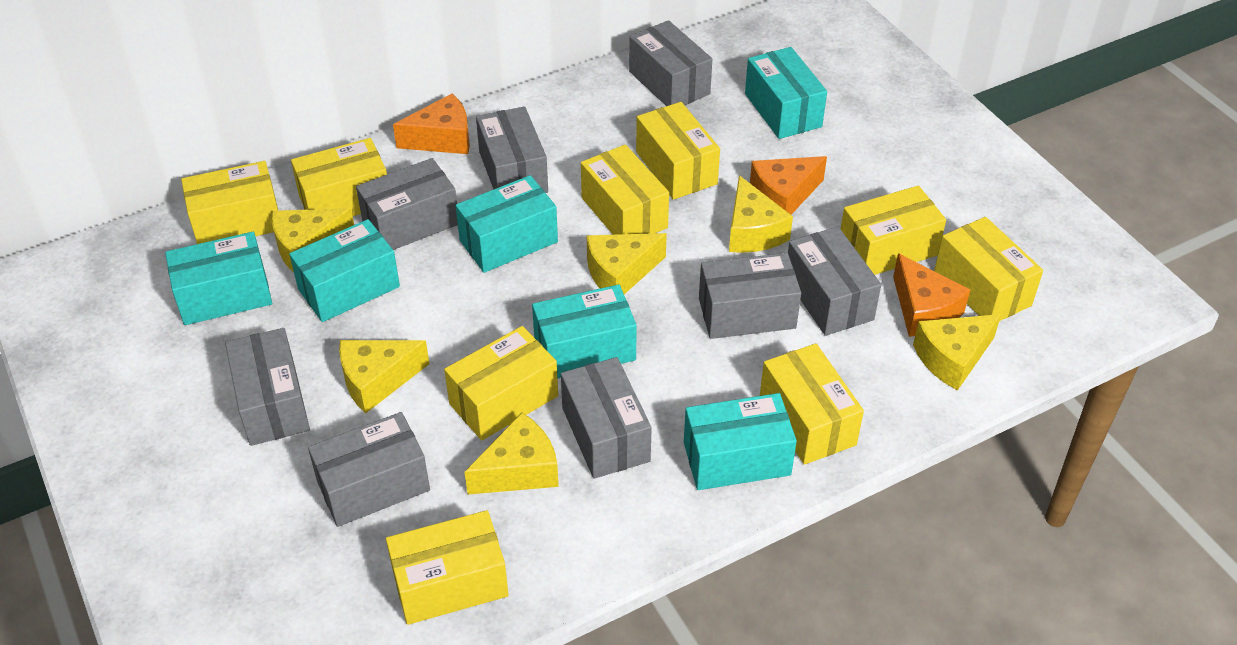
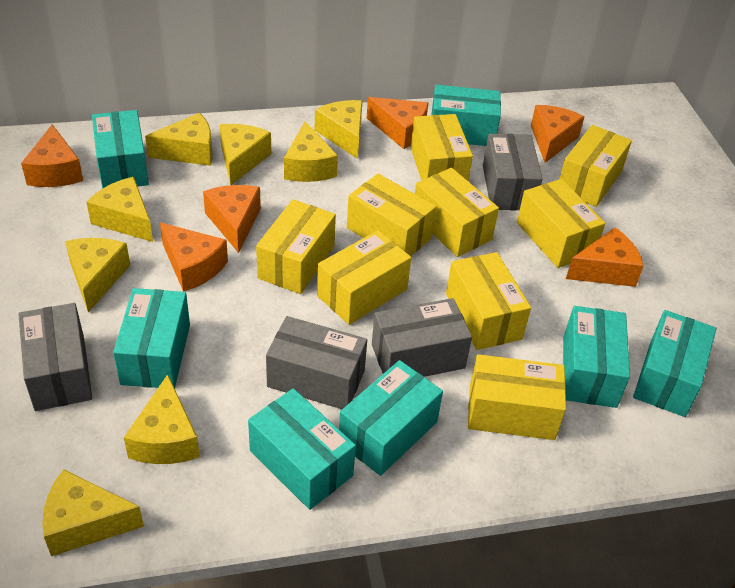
grey box: [225,328,310,446] [308,412,430,527] [356,158,458,250] [476,106,548,193] [561,357,652,479] [629,20,712,106] [699,253,801,339] [788,227,881,336] = 8 -> [18,303,92,411] [266,316,367,409] [372,298,472,377] [483,134,543,210] = 4
orange cheese: [393,94,470,154] [750,156,827,214] [893,253,970,337] = 3 -> [21,124,83,187] [160,223,228,292] [203,185,261,253] [367,97,428,149] [531,105,585,163] [566,227,644,287] = 6
turquoise box: [165,232,272,325] [289,219,400,322] [455,175,558,273] [532,284,637,379] [684,393,797,490] [745,47,827,139] = 6 -> [92,110,149,189] [113,288,190,388] [248,388,356,510] [339,360,443,476] [431,85,501,146] [563,306,630,408] [633,310,716,417] = 7
yellow cheese: [271,208,354,272] [339,340,429,413] [465,412,559,494] [587,233,667,294] [729,175,793,253] [913,314,1001,391] = 6 -> [42,469,144,556] [65,238,130,312] [86,177,153,242] [124,374,200,464] [145,113,213,166] [220,124,271,185] [284,121,338,182] [314,100,362,159] = 8

